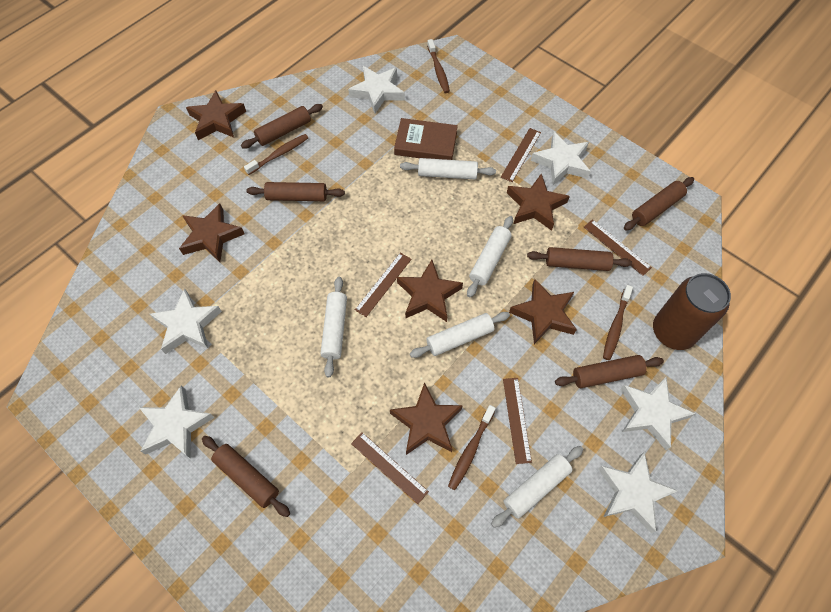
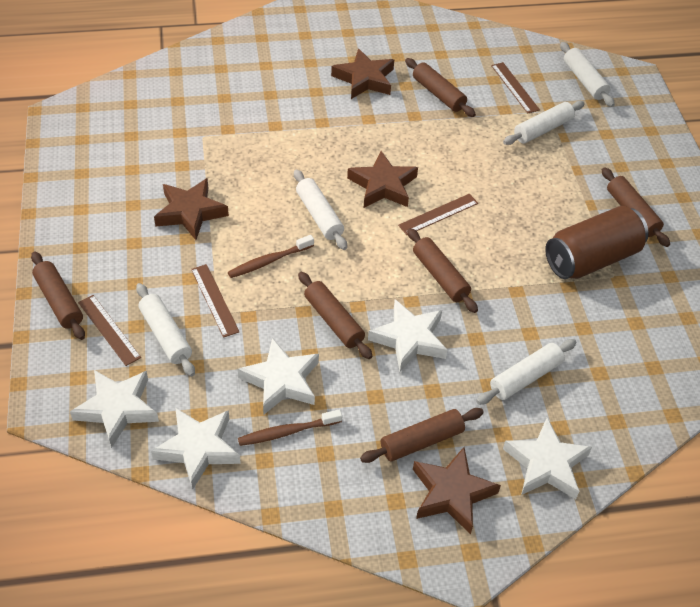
brown book: [394,118,458,160] = 1 -> none = 0
brown ruler: [351,432,429,504] [355,253,412,317] [501,128,541,182] [503,378,532,464] [584,219,652,276] = 5 -> [78,295,141,366] [191,264,239,338] [398,194,478,235] [491,62,540,114] = 4
brown star: [179,203,244,262] [186,90,246,140] [390,382,463,455] [397,260,463,322] [507,174,570,231] [509,279,577,344] = 6 -> [154,178,229,240] [331,48,394,99] [347,151,418,208] [413,447,501,534] = 4
brown toothbrush: [244,134,308,175] [427,39,450,93] [448,405,496,490] [603,285,633,360] = 4 -> [228,235,314,278] [238,409,342,446] = 2
white star: [139,385,215,459] [150,289,222,354] [348,66,405,113] [531,132,591,185] [598,452,678,533] [620,377,695,450] = 6 -> [70,370,159,448] [151,407,241,490] [238,338,319,414] [368,299,447,372] [503,418,592,499] = 5

